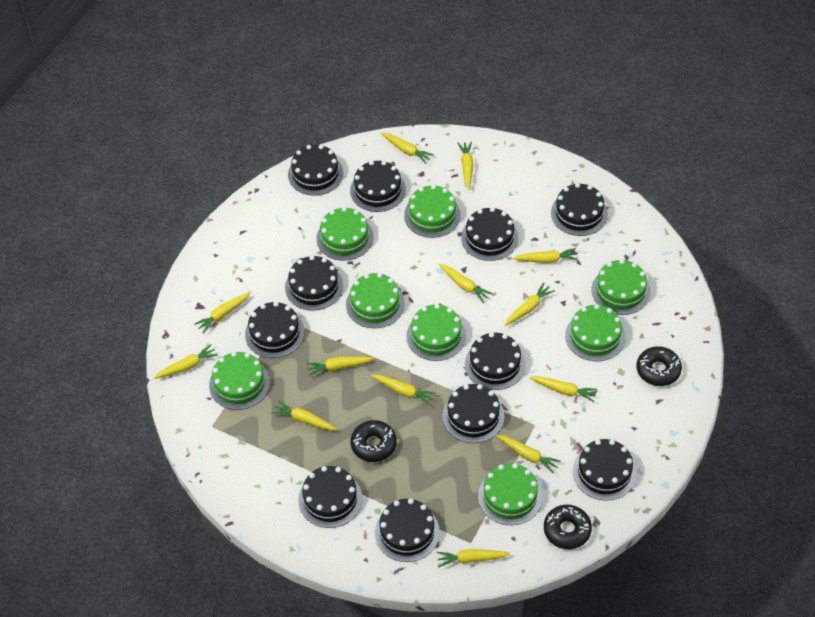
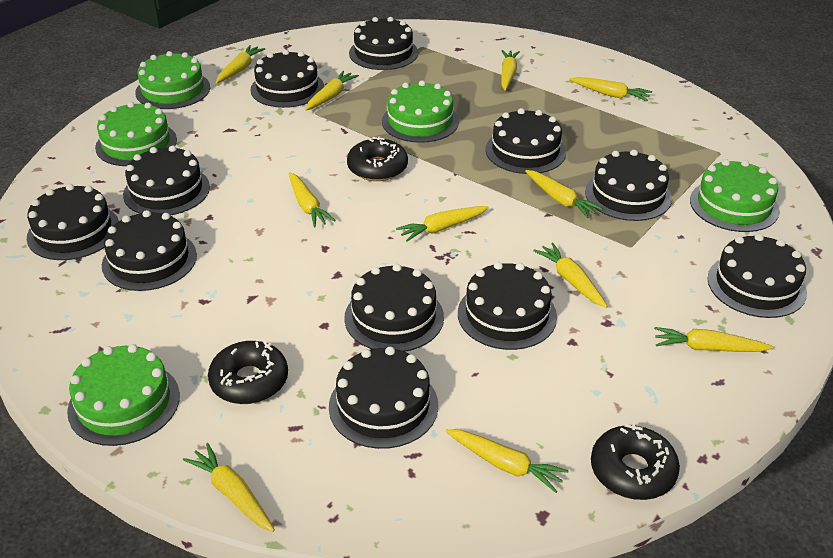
green cake: [209,352,270,410] [317,207,373,261] [346,273,405,328] [404,185,461,238] [406,304,466,361] [478,463,542,525] [565,304,626,361] [592,259,650,315] = 8 -> [67,344,180,446] [95,102,177,166] [135,51,210,109] [382,80,459,143] [690,159,780,232] = 5
yellow carrot: [154,344,218,379] [194,292,250,333] [271,400,337,430] [306,357,374,376] [371,375,436,405] [381,132,434,164] [437,549,510,567] [439,264,493,303] [458,142,473,189] [496,435,561,473] [505,283,555,326] [513,248,578,263] [530,376,598,402] = 13 -> [183,443,275,532] [216,45,265,83] [289,172,336,227] [305,71,359,111] [396,206,489,242] [446,429,569,493] [501,50,520,90] [525,170,603,218] [533,243,608,308] [570,77,652,101] [654,327,773,352] = 11

